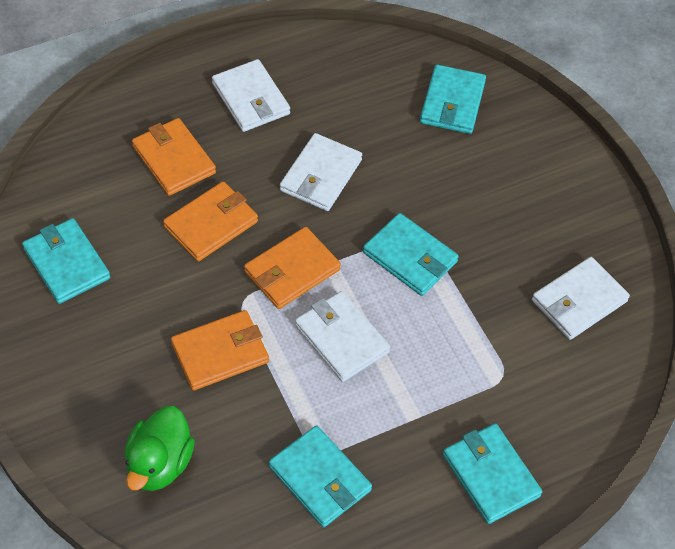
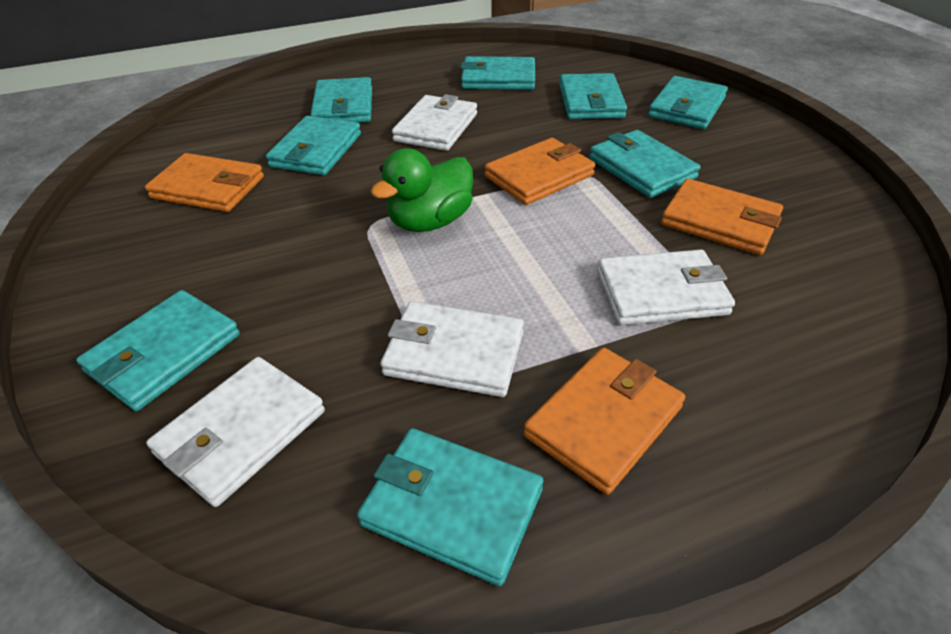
turquoise wallet: [22,218,110,304] [269,426,372,527] [363,213,459,296] [420,64,486,134] [443,423,542,524] = 5 -> [76,290,240,411] [266,116,361,175] [310,77,372,123] [357,428,543,586] [461,56,535,90] [559,73,627,119] [589,130,700,198] [648,76,728,129] = 8

